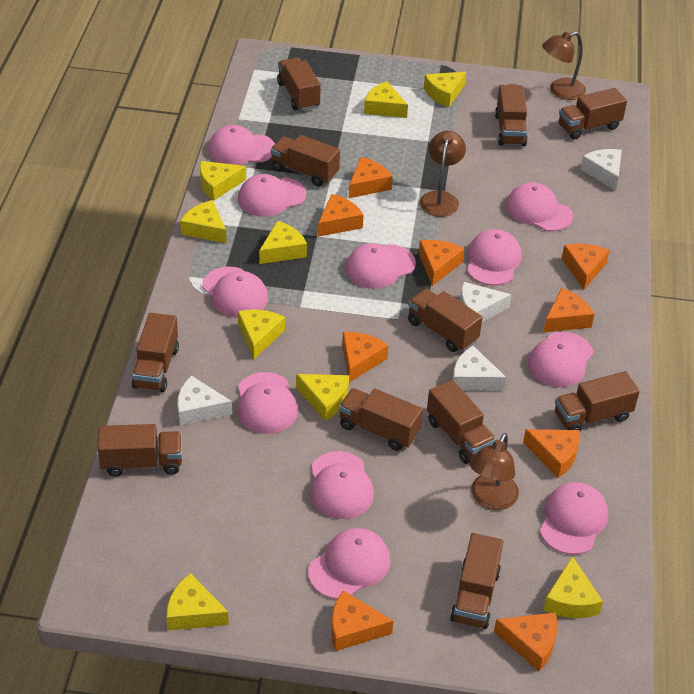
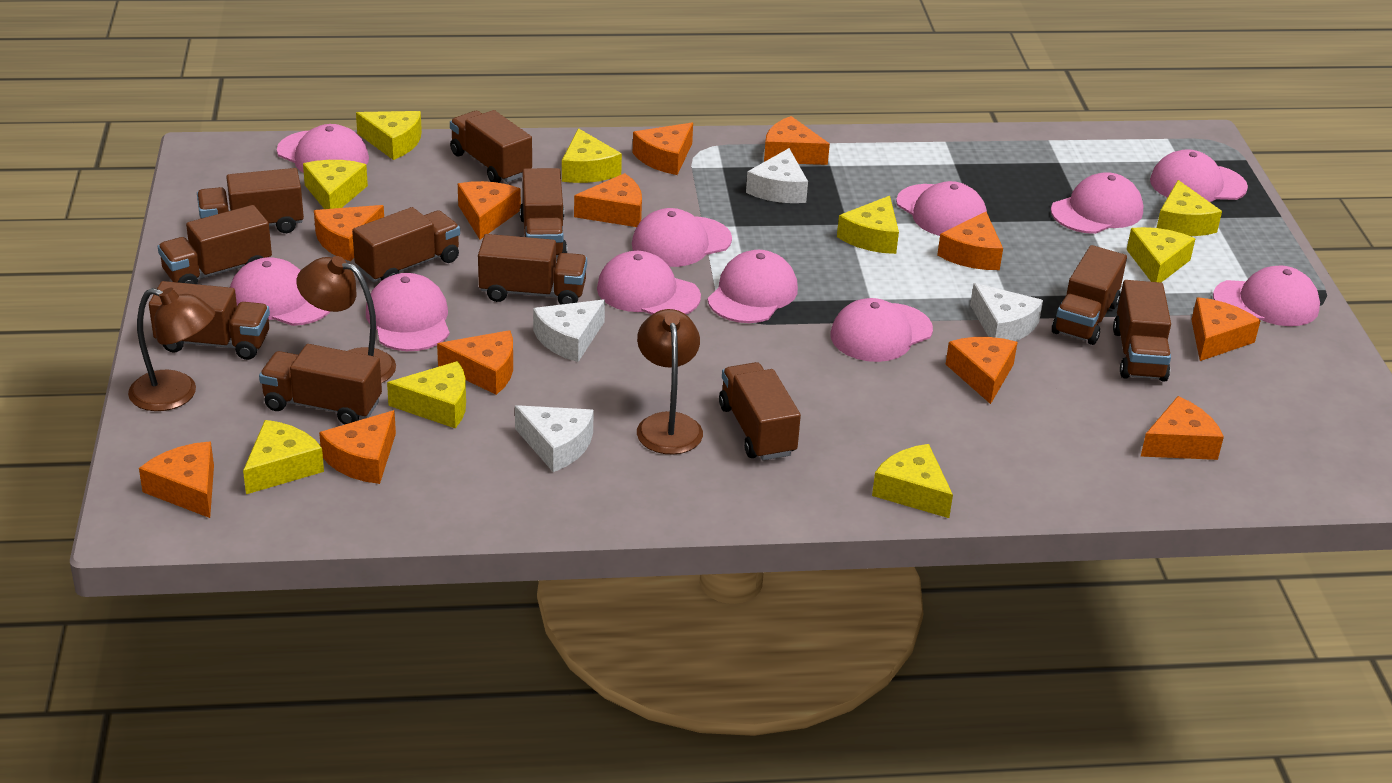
orange cheese: [318,194,364,237] [331,590,393,651] [342,332,389,382] [349,157,393,198] [419,240,464,286] [494,612,558,671] [523,429,580,478] [543,288,594,332] [562,243,610,289] = 9 -> [139,442,214,518] [314,205,384,261] [319,410,396,484] [437,330,513,395] [458,181,521,239] [574,173,642,227] [633,123,693,175] [764,116,830,165] [937,212,1003,270] [946,337,1018,404] [1141,396,1224,460] [1191,297,1261,361] = 12

